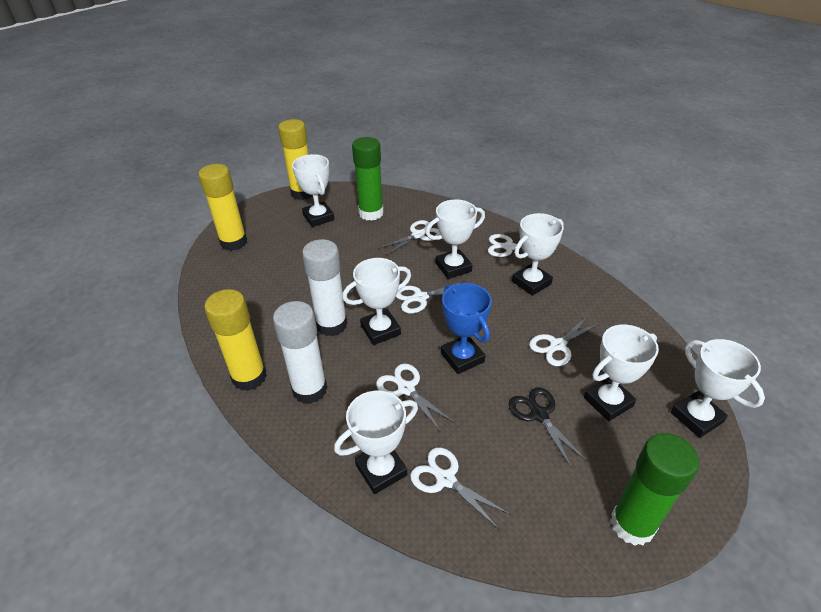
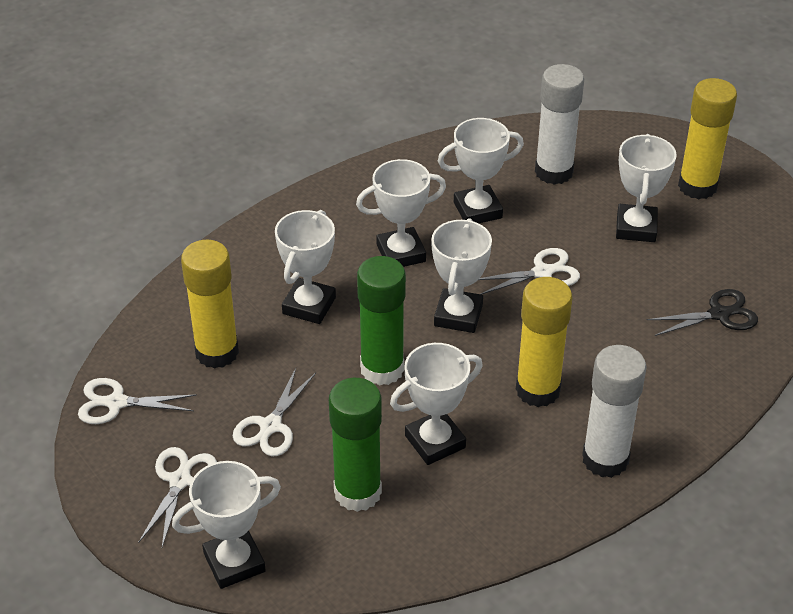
blue trophy: [441,283,492,374] = 1 -> none = 0
white scissors: [376,363,454,432] [377,220,440,256] [396,280,466,313] [410,447,511,529] [488,234,558,257] [529,315,601,366] = 6 -> [78,378,197,424] [139,447,217,547] [233,368,316,456] [478,248,580,295] = 4

